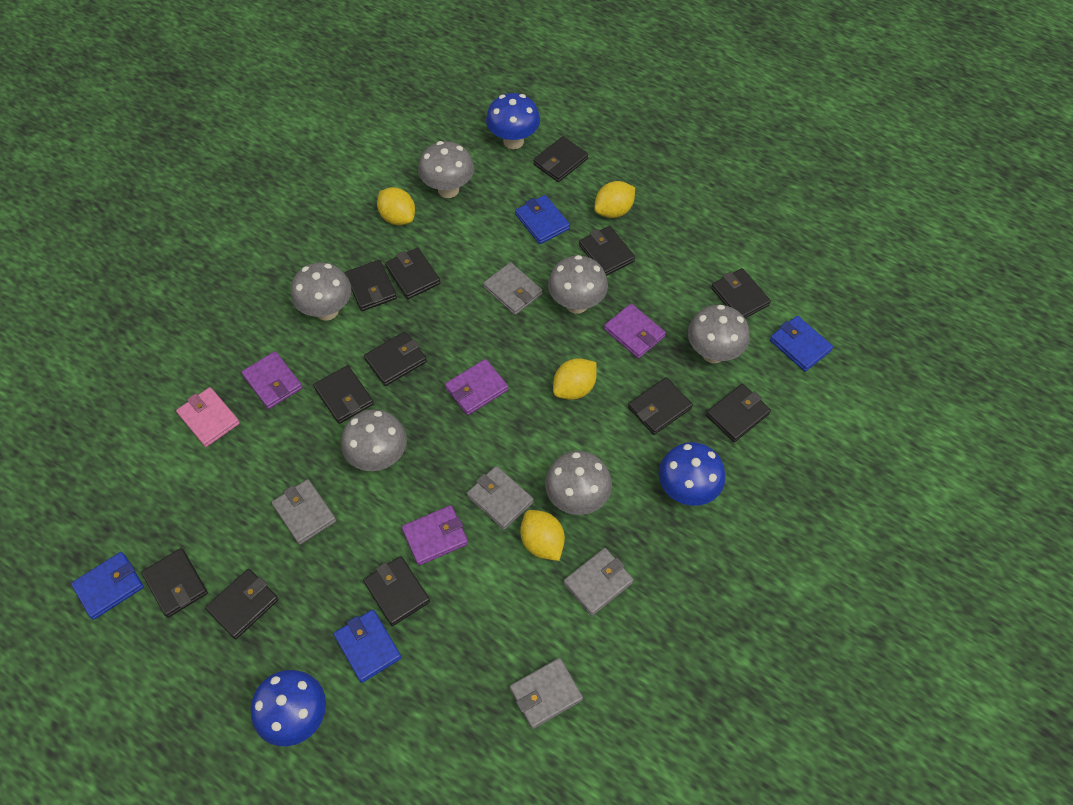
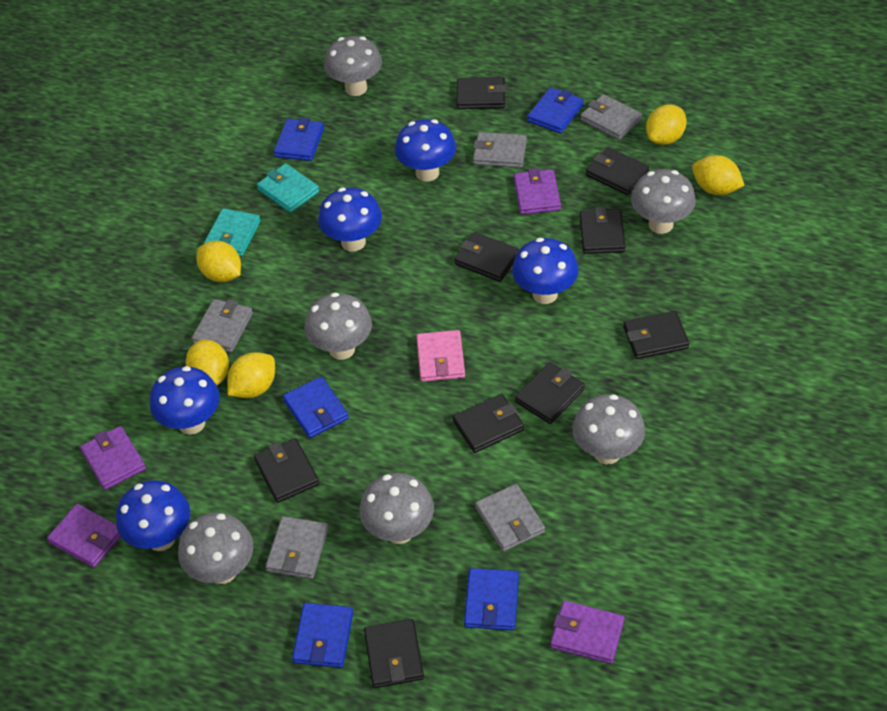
black wallet: [141,548,208,618] [205,569,279,639] [313,365,374,424] [345,260,397,311] [363,556,430,626] [364,332,427,386] [385,247,440,299] [533,136,588,182] [579,226,635,276] [628,377,693,435] [706,384,771,442] [711,268,771,318] = 12 -> [254,438,319,503] [364,619,424,688] [453,394,524,453] [455,232,520,282] [457,77,506,109] [515,362,585,424] [580,207,626,254] [586,147,649,195] [623,311,689,359] = 9
blue mushroom: [251,670,326,746] [486,93,540,149] [659,442,726,506] = 3 -> [116,480,190,551] [150,366,220,435] [318,188,382,252] [395,119,456,182] [512,238,578,304] = 5
blue wallet: [71,552,144,620] [334,610,402,683] [515,195,570,244] [770,316,833,372] = 4 -> [274,118,324,161] [283,377,349,438] [292,603,353,668] [464,568,519,631] [527,87,584,134] = 5
turquoise wallet: none = 0 -> [204,208,261,257] [257,163,319,213] = 2
yellow lemon: [377,187,415,225] [520,510,565,561] [553,358,597,400] [594,181,635,218] = 4 -> [186,340,229,385] [197,241,241,282] [227,352,275,398] [646,104,687,145] [692,155,745,195] = 5

